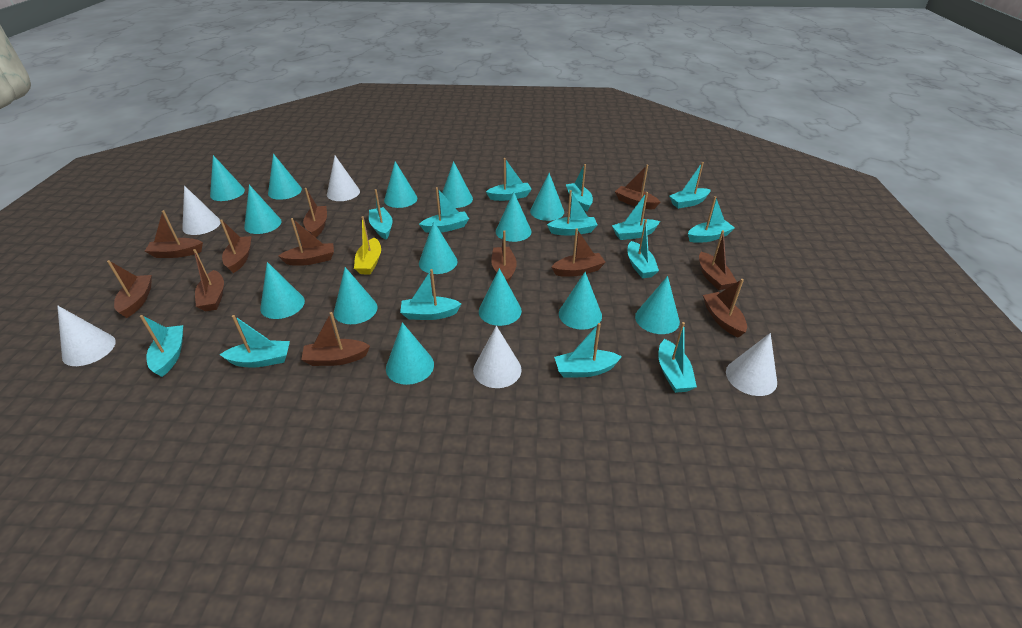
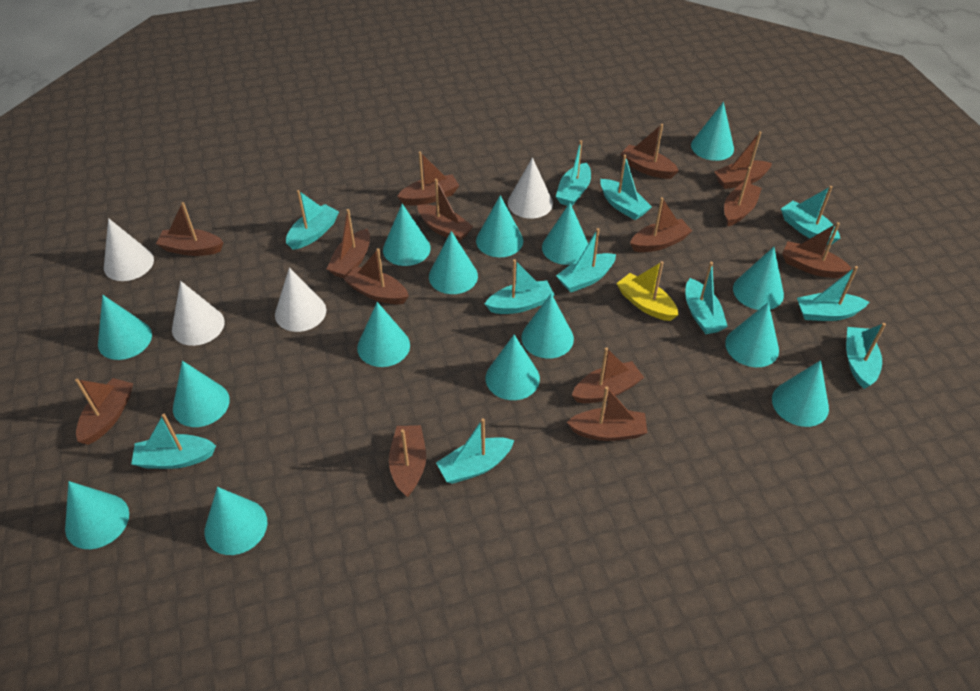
brown boat: [107,260,152,318] [145,210,203,258] [193,249,224,312] [220,219,252,273] [278,218,334,266] [301,312,370,366] [303,188,327,238] [491,230,517,283] [552,228,606,277] [615,165,660,209] [699,230,737,290] [703,279,747,338] = 12 -> [75,378,133,445] [156,202,224,256] [327,209,370,279] [344,248,409,304] [389,425,426,497] [397,151,459,206] [417,179,473,242] [567,386,647,441] [572,347,644,403] [621,124,679,179] [630,197,692,252] [714,131,772,189] [724,167,762,226] [782,222,852,278] = 14
turquoise boat: [140,315,183,377] [220,315,290,368] [369,189,393,239] [400,269,462,320] [419,187,469,233] [486,158,532,201] [547,190,598,236] [554,323,622,378] [566,164,593,211] [612,192,660,240] [627,220,659,278] [658,322,697,393] [669,162,711,209] [688,196,735,243] = 14 -> [131,414,216,469] [286,190,339,250] [436,418,514,484] [485,259,554,314] [556,140,591,206] [556,228,616,292] [600,155,652,220] [685,262,728,334] [781,186,840,245] [797,266,869,321] [846,323,886,389] = 11
turquoise cone: [210,155,245,201] [244,185,282,234] [260,262,305,319] [268,154,302,200] [334,267,378,324] [384,161,417,208] [386,322,434,385] [419,221,458,274] [442,161,473,208] [479,268,522,326] [496,192,531,242] [530,173,564,221] [559,272,602,330] [635,276,680,334] = 14 -> [65,481,129,549] [98,295,152,360] [173,361,230,427] [205,487,267,555] [357,302,410,367] [383,204,431,266] [429,231,478,294] [476,195,523,257] [486,335,540,400] [521,294,574,359] [542,203,588,265] [691,102,734,161] [725,302,779,367] [733,247,784,310] [772,360,829,427] = 15
white cone: [57,305,116,366] [182,185,221,235] [327,156,360,201] [473,326,522,388] [726,333,777,396] = 5 -> [104,218,154,281] [172,281,225,346] [275,267,326,332] [508,158,553,219] = 4

